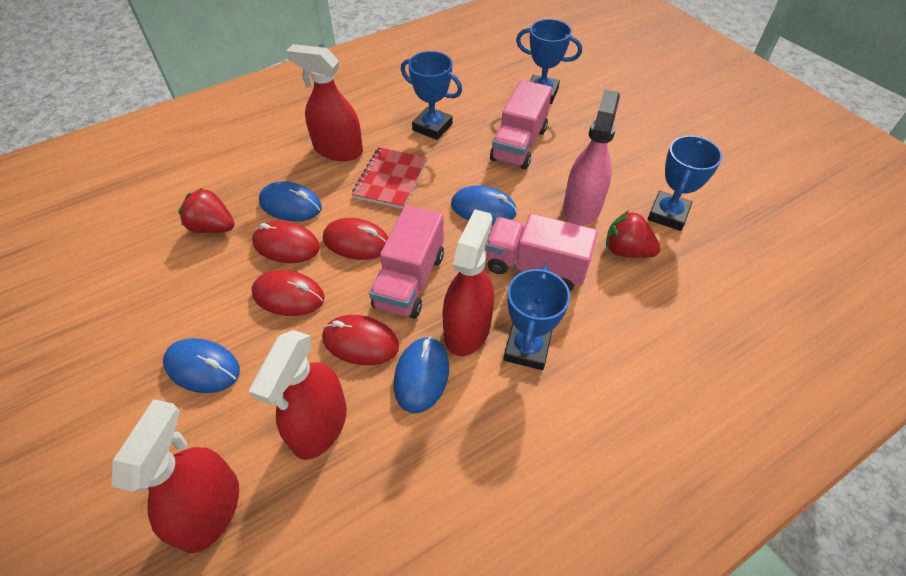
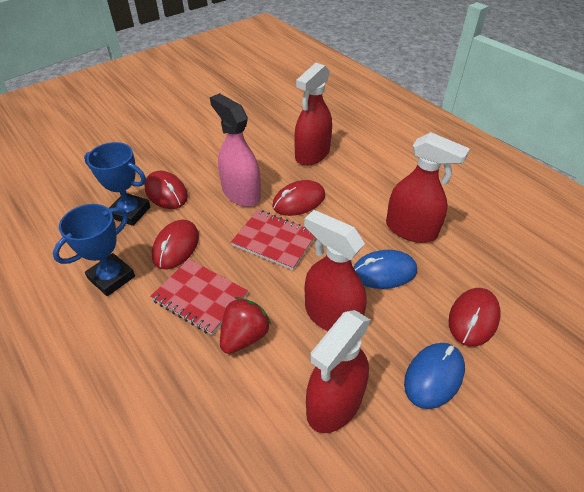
blue mouse: [163,338,240,393] [259,181,322,222] [394,337,449,413] [451,185,517,225] = 4 -> [353,250,417,289] [404,343,465,409] = 2
blue trophy: [401,51,462,140] [504,265,570,370] [516,19,582,104] [648,135,722,231] = 4 -> [53,204,135,296] [84,142,150,226] = 2
pink truck: [369,205,444,319] [485,213,598,291] [490,80,552,169] = 3 -> none = 0
red notebook: [352,147,427,209] = 1 -> [150,259,248,335] [231,210,316,270] = 2
red strawberry: [178,188,234,233] [606,210,660,258] = 2 -> [220,297,271,354] = 1

